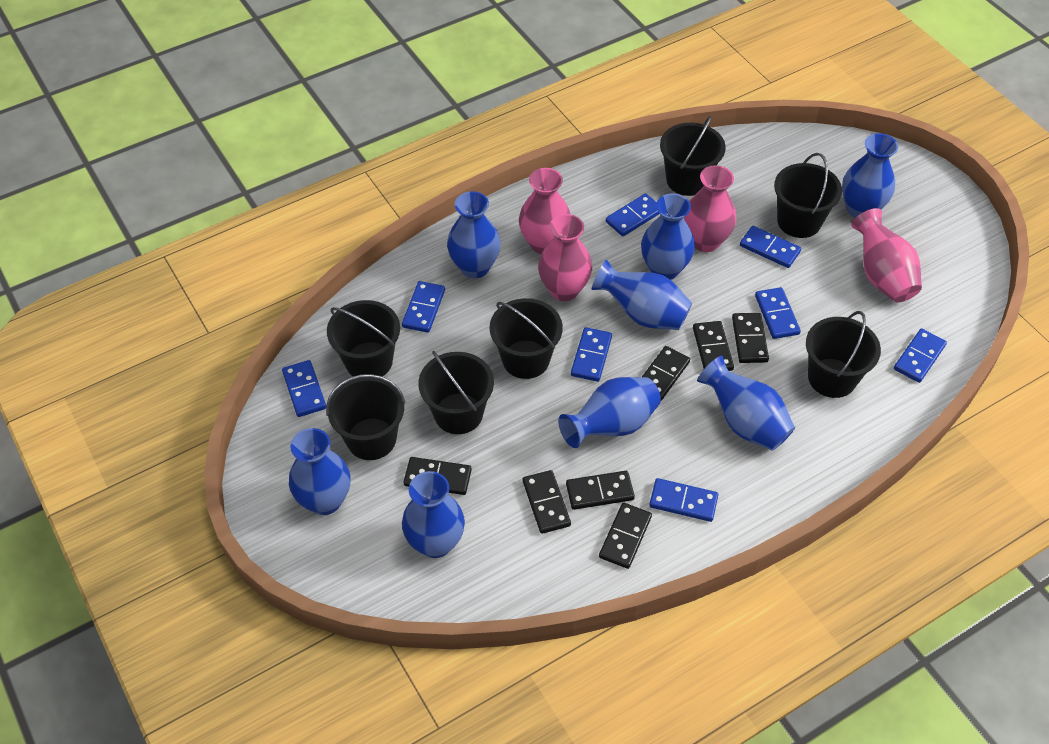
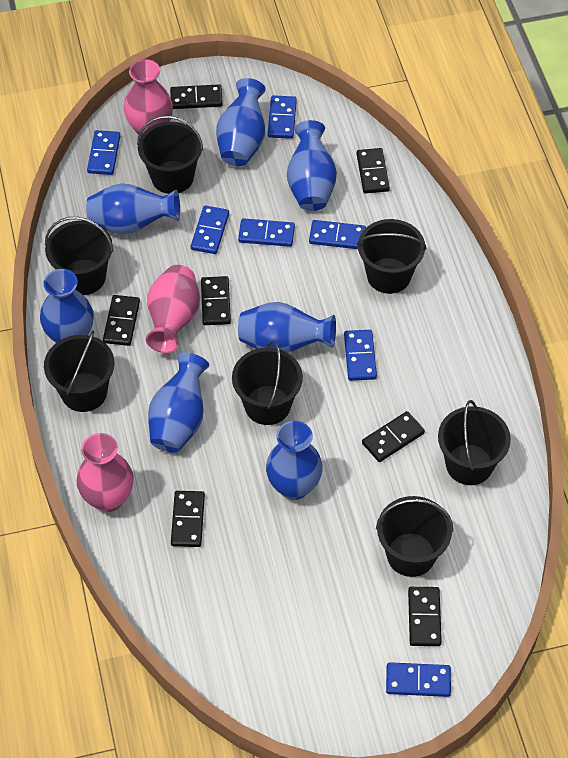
blue domino: [282,360,326,417] [402,281,445,333] [571,327,612,382] [606,193,660,236] [649,478,718,522] [740,226,801,268] [755,287,801,339] [894,329,947,383] = 8 -> [87,130,120,175] [191,205,229,254] [238,218,295,247] [268,95,297,139] [309,220,366,249] [344,330,377,381] [386,662,451,697] = 7
blue vase: [289,428,350,515] [402,471,465,558] [447,191,501,278] [558,377,661,448] [592,259,692,330] [641,193,695,280] [697,356,795,451] [842,133,898,218] = 8 -> [40,269,94,343] [86,183,180,234] [148,352,209,453] [216,78,266,166] [238,302,336,353] [266,421,323,500] [287,120,337,211] = 7
pink vase: [519,168,570,254] [538,214,592,301] [684,165,736,252] [851,208,922,302] = 4 -> [76,433,134,512] [124,59,173,136] [146,265,200,353] = 3

